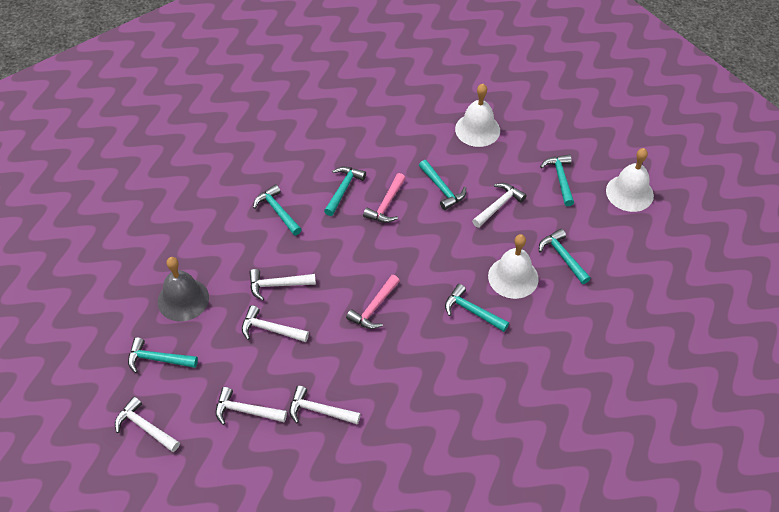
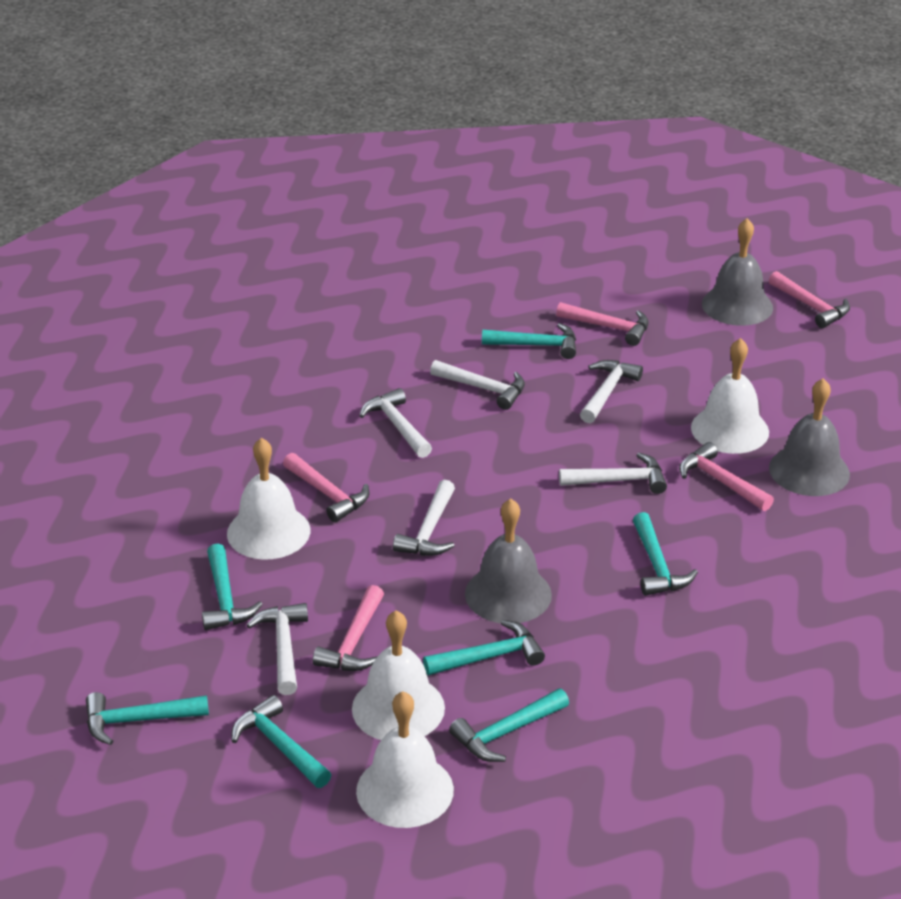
grey bell: [157,257,209,321] = 1 -> [465,499,552,623] [702,218,773,326] [769,378,850,496] = 3
pink hammer: [346,275,400,329] [363,173,405,223] = 2 -> [283,453,369,522] [313,585,384,671] [556,302,649,346] [679,442,774,511] [769,271,850,328] = 5
white bell: [455,84,500,147] [488,234,539,299] [606,148,654,212] = 3 -> [227,438,310,560] [352,610,445,740] [356,691,454,828] [691,338,769,454] = 4

